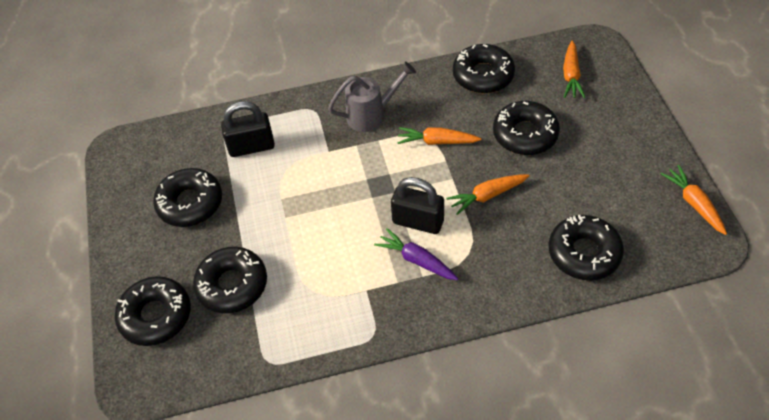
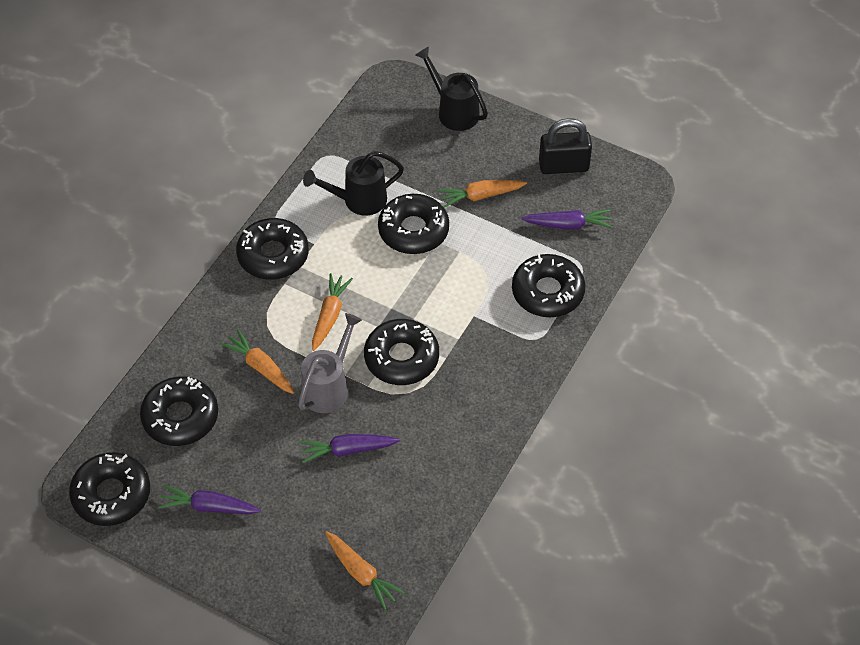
black padlock: [221,101,275,157] [391,177,444,234] = 2 -> [539,118,592,174] = 1
black watering can: none = 0 -> [303,151,404,215] [415,47,488,131] = 2
purple carrot: [374,228,458,280] = 1 -> [158,485,261,514] [299,434,400,463] [522,209,613,229] = 3

